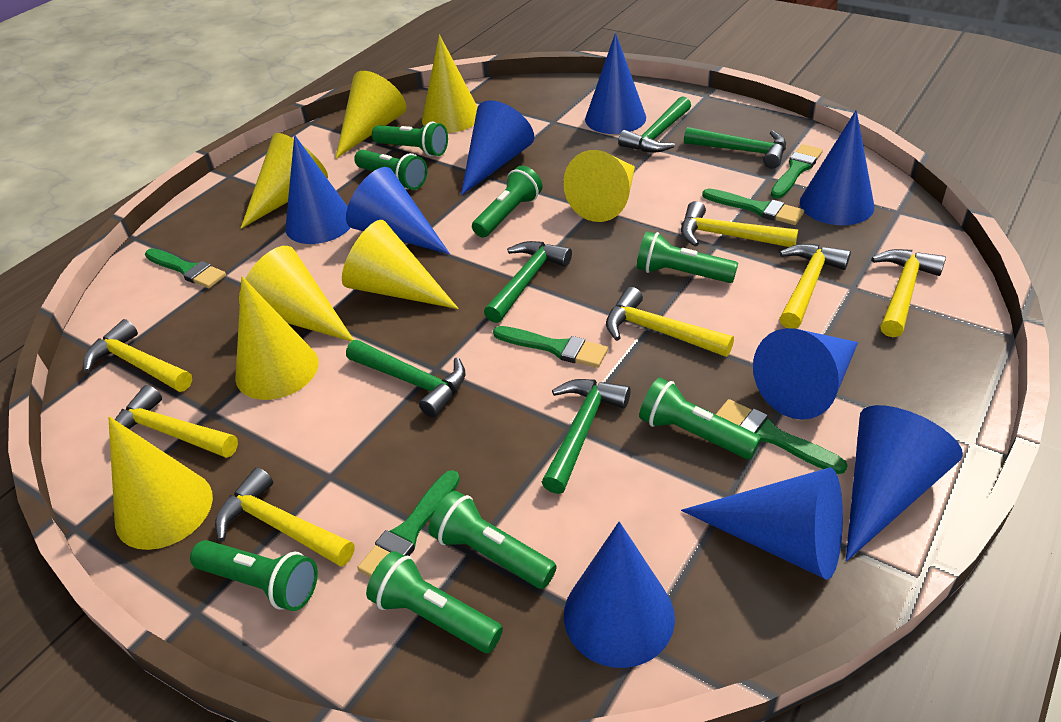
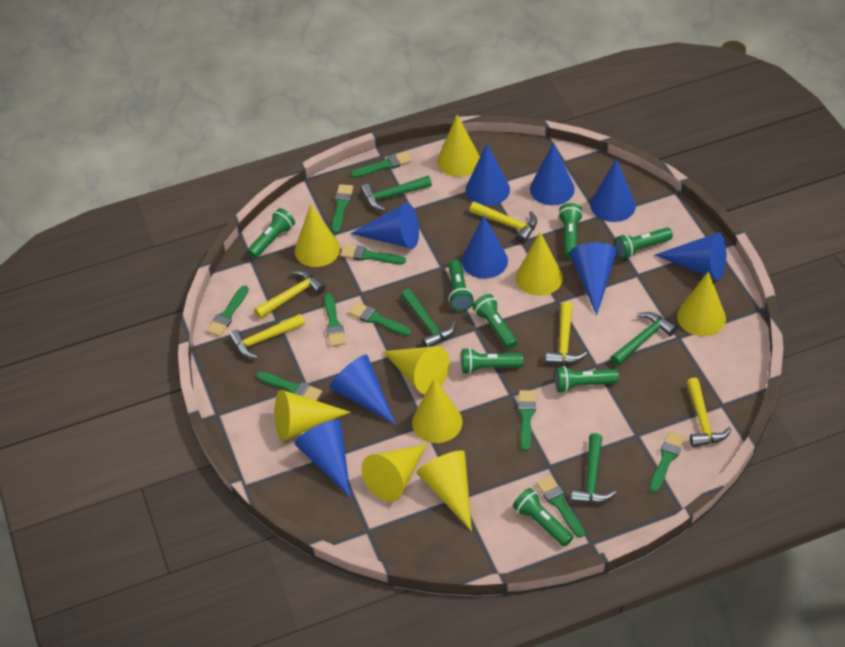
green brush: [145,248,226,288] [357,470,460,577] [493,326,608,368] [702,188,804,225] [716,399,848,474] [771,144,823,199] = 6 -> [207,285,249,337] [256,371,322,401] [324,293,346,347] [331,184,353,233] [340,244,406,264] [348,302,411,336] [351,151,412,178] [518,390,536,451] [536,475,585,538] [649,431,685,493] = 10
green hammer: [346,340,466,418] [484,241,572,323] [541,379,631,494] [618,96,691,153] [684,127,786,168] = 5 -> [361,176,432,211] [401,289,456,347] [571,433,616,503] [611,312,677,366] = 4
yellow cone: [108,416,213,550] [235,276,319,400] [239,246,354,342] [241,133,328,229] [335,71,406,159] [342,220,459,309] [422,34,477,133] [563,150,635,222] = 8 -> [275,390,351,441] [295,204,340,267] [361,444,427,502] [383,346,450,394] [412,378,463,443] [417,450,472,531] [437,115,480,177] [516,232,563,296] [677,271,726,336] = 9
yellow hammer: [83,319,192,392] [115,385,238,458] [215,468,354,567] [606,287,734,357] [681,201,798,247] [779,244,851,329] [871,249,946,337] = 7 -> [229,314,305,359] [254,270,326,319] [470,202,537,243] [545,302,587,364] [686,378,732,447] = 5

